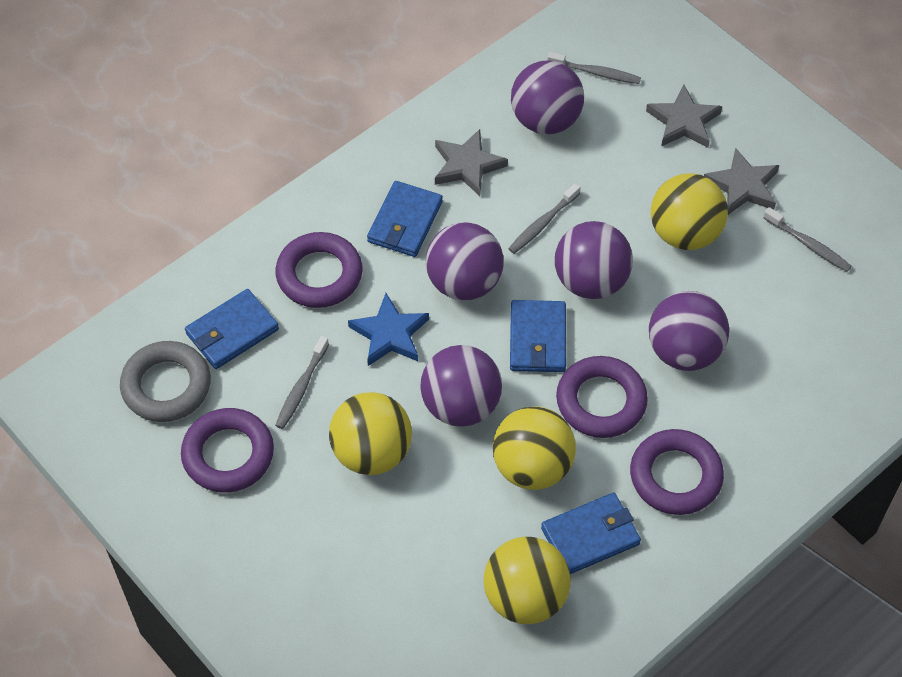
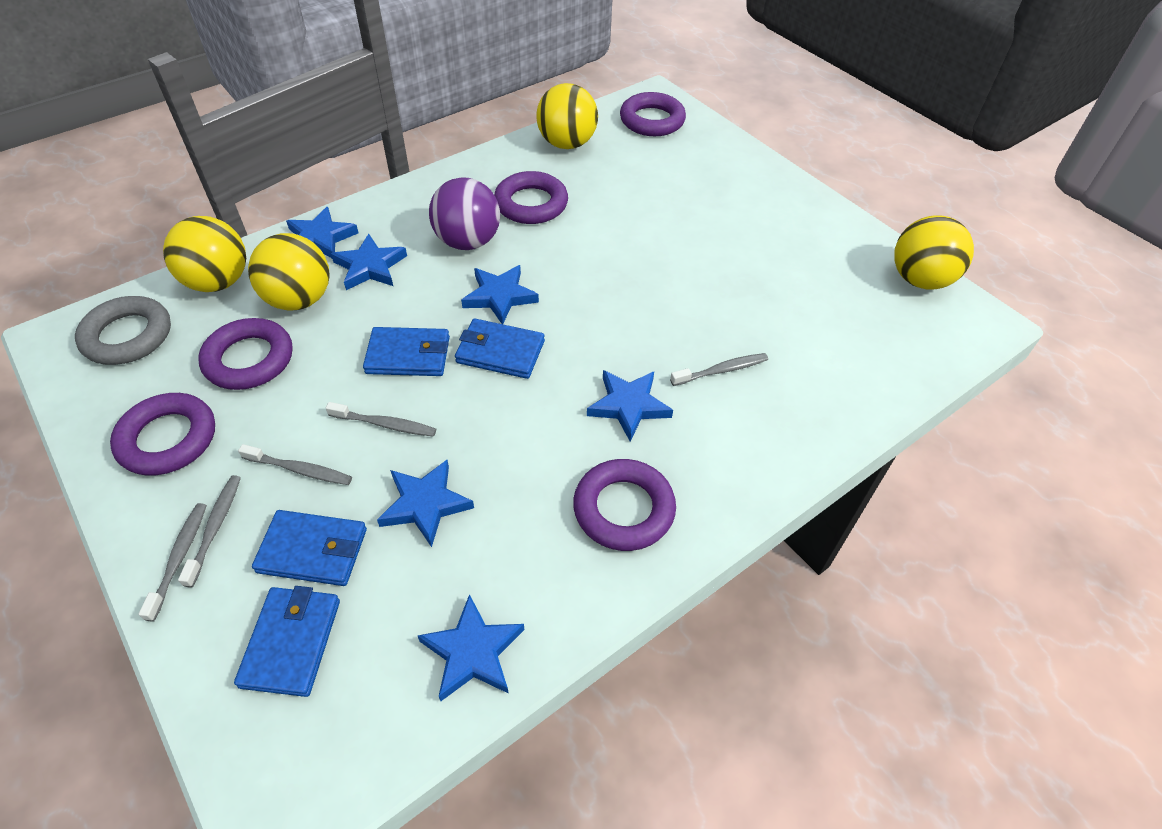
blue star: [348,293,429,366] = 1 -> [286,207,358,258] [331,234,407,290] [377,460,474,547] [417,594,524,701] [461,265,539,324] [587,370,673,442] = 6
grey star: [435,129,508,196] [646,85,722,148] [704,148,779,215] = 3 -> none = 0
grey toothbrush: [275,336,329,429] [508,183,581,254] [547,52,641,84] [763,207,852,272] = 4 -> [138,503,207,622] [178,475,241,588] [238,444,352,485] [326,402,436,437] [670,353,768,386] = 5
purple ball: [420,345,502,427] [426,222,503,300] [511,60,584,134] [555,221,633,299] [649,291,729,371] = 5 -> [429,177,500,250] = 1
purple ring: [181,408,274,493] [276,232,363,308] [556,356,648,438] [630,429,724,515] = 4 -> [110,393,215,476] [198,318,292,390] [494,171,568,224] [573,459,676,551] [620,92,686,136] = 5

